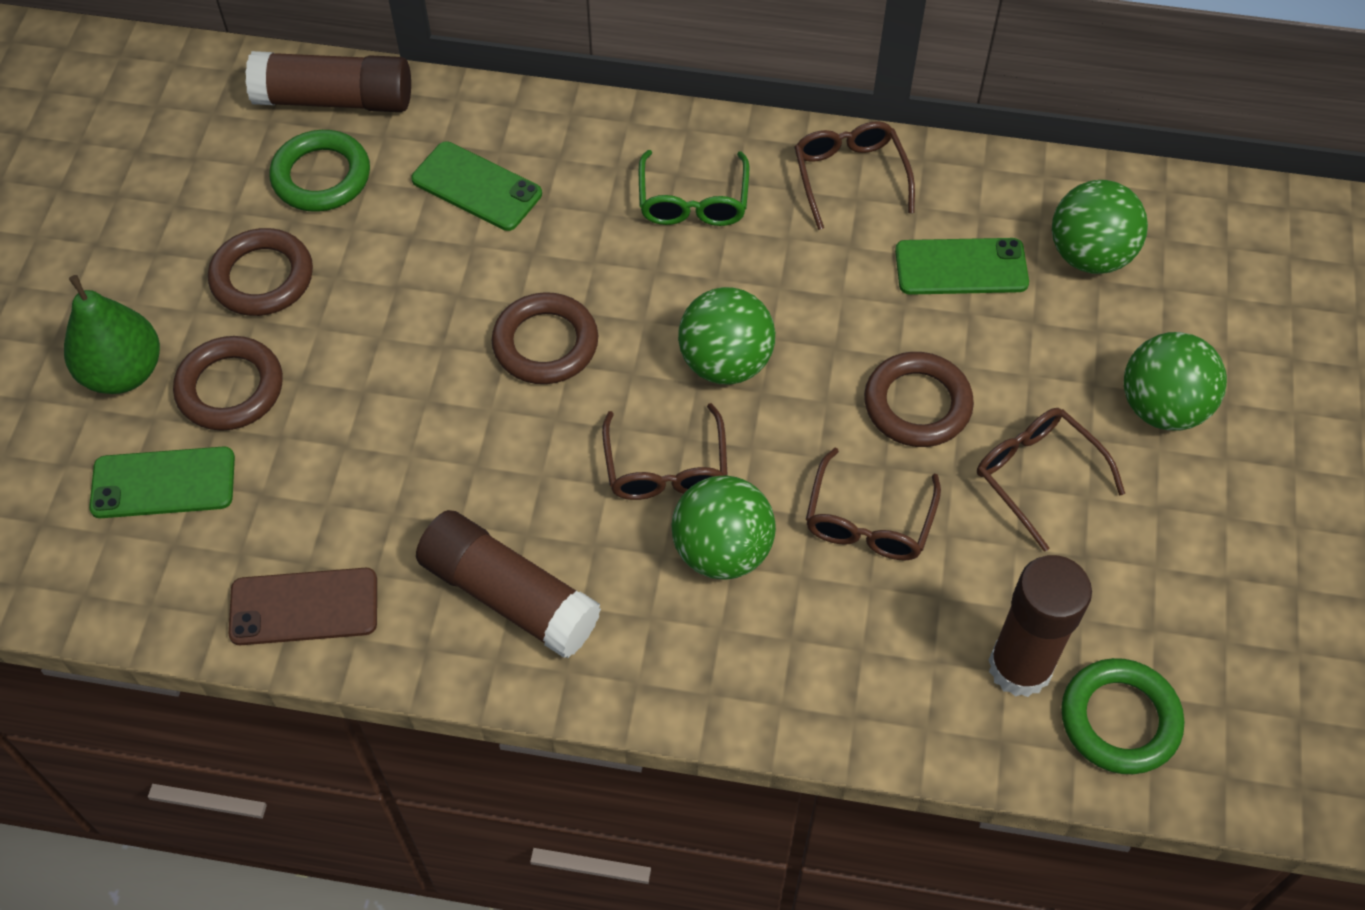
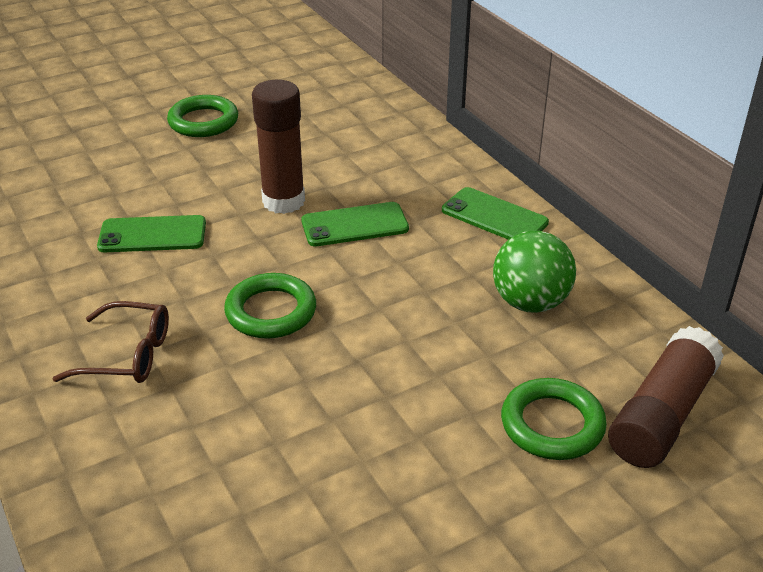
brown glasses: [602,403,728,500] [794,121,915,230] [806,448,941,560] [977,408,1125,552] = 4 -> [52,301,169,383] = 1
brown glue stick: [245,51,411,112] [416,510,601,658] [989,555,1092,697] = 3 -> [252,80,305,214] [608,326,724,468] = 2
brown phone: [229,568,377,645] = 1 -> none = 0
brown ring: [173,336,283,431] [208,228,313,316] [492,292,598,384] [864,352,974,447] = 4 -> none = 0
green ball: [671,476,776,580] [678,287,775,385] [1052,180,1148,274] [1124,332,1227,430] = 4 -> [493,231,576,313] = 1
green glasses: [639,150,749,226] = 1 -> none = 0
green pear: [64,275,160,394] = 1 -> none = 0
green ring: [269,130,370,212] [1061,658,1184,774] = 2 -> [167,95,238,137] [224,273,316,339] [501,378,607,460] = 3

